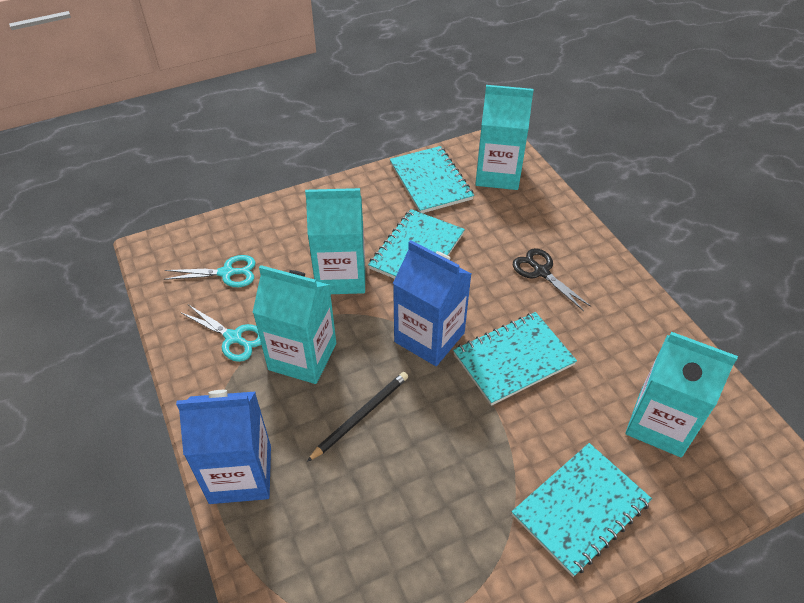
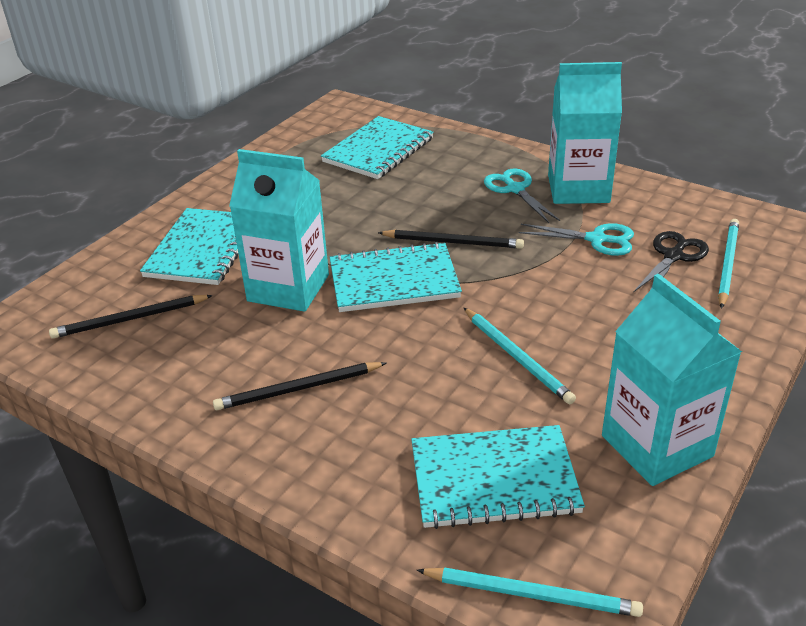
black pencil: [307,372,408,462] = 1 -> [49,295,213,339] [213,362,386,410] [378,230,524,249] = 3
blue carton: [176,390,271,504] [393,240,471,366] = 2 -> none = 0
turquoise carton: [252,265,336,384] [305,188,365,294] [475,85,534,190] [625,332,738,457] = 4 -> [229,149,329,312] [548,62,622,204] [602,273,742,486] = 3
turquoise pencil: none = 0 -> [417,568,643,617] [464,308,576,404] [718,219,739,309] = 3

